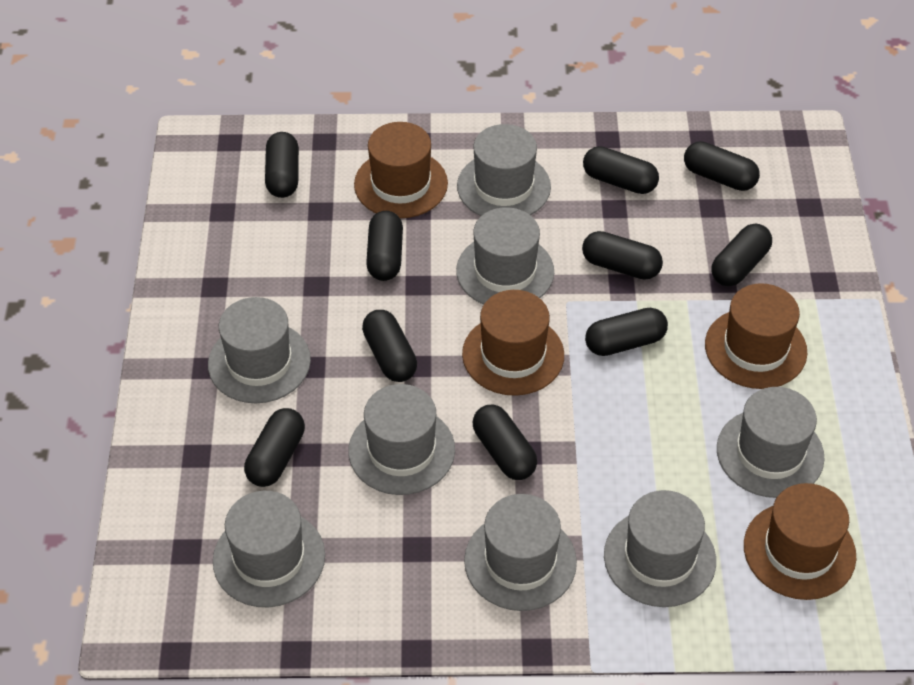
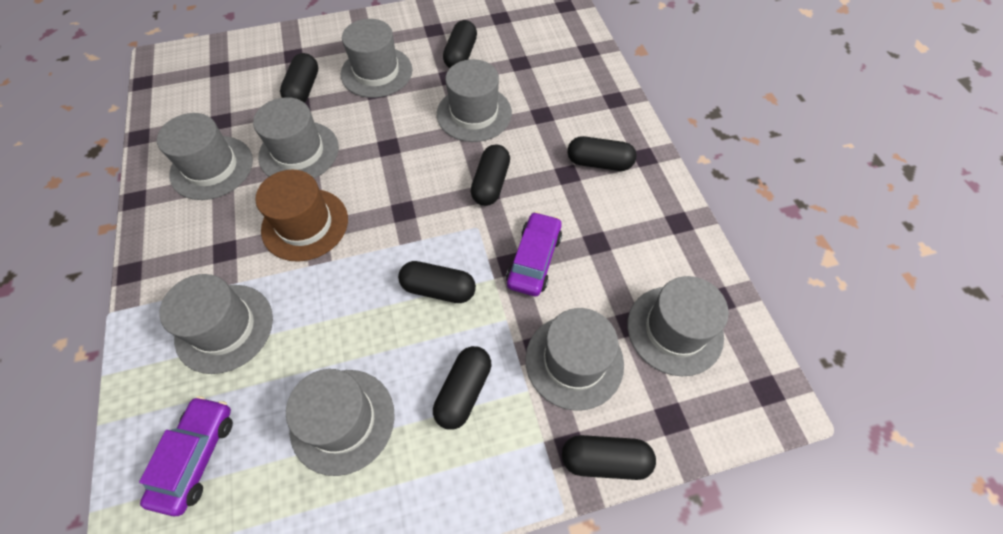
black capsule: [244,408,305,487] [265,132,299,198] [362,310,417,382] [366,211,403,281] [473,405,537,480] [582,231,663,280] [583,146,659,194] [585,308,668,356] [684,141,760,191] [711,223,772,286] = 10 -> [280,53,318,103] [398,261,476,303] [433,346,491,430] [443,20,477,68] [471,145,510,206] [562,435,656,480] [568,136,637,171] = 7
brown hat: [354,122,448,218] [462,290,564,396] [705,283,807,389] [744,483,856,600] = 4 -> [255,170,348,262] = 1
purple car: none = 0 -> [139,396,233,516] [506,212,562,296] = 2

